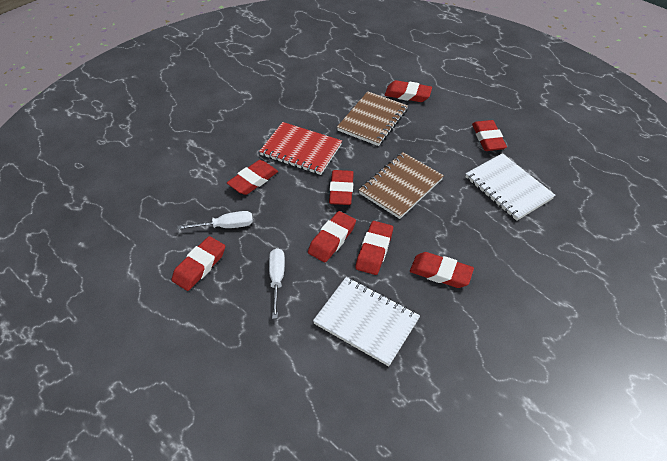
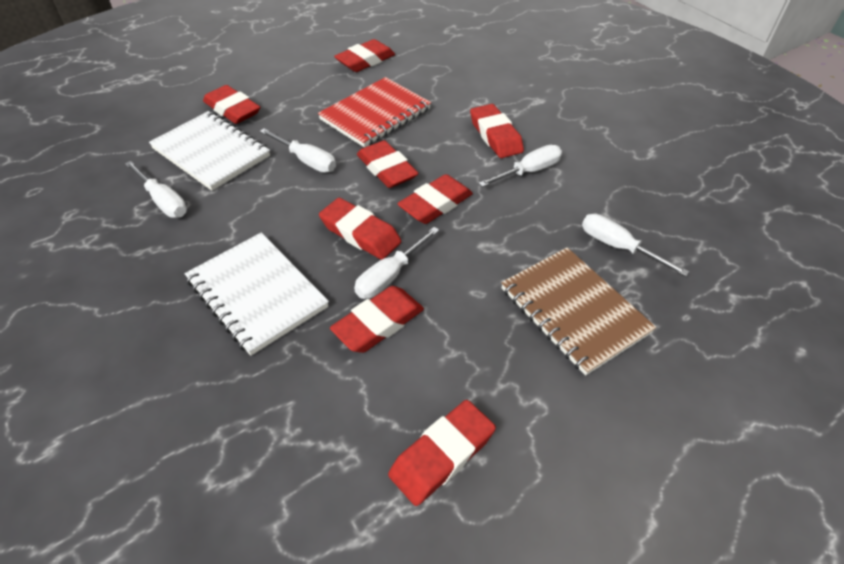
brown notebook: [337,91,408,146] [359,152,444,219] = 2 -> [501,247,656,375] = 1
white screwdriver: [178,211,253,230] [269,248,285,319] = 2 -> [125,161,187,218] [259,128,336,173] [354,227,439,299] [478,145,562,187] [582,214,689,276] = 5

